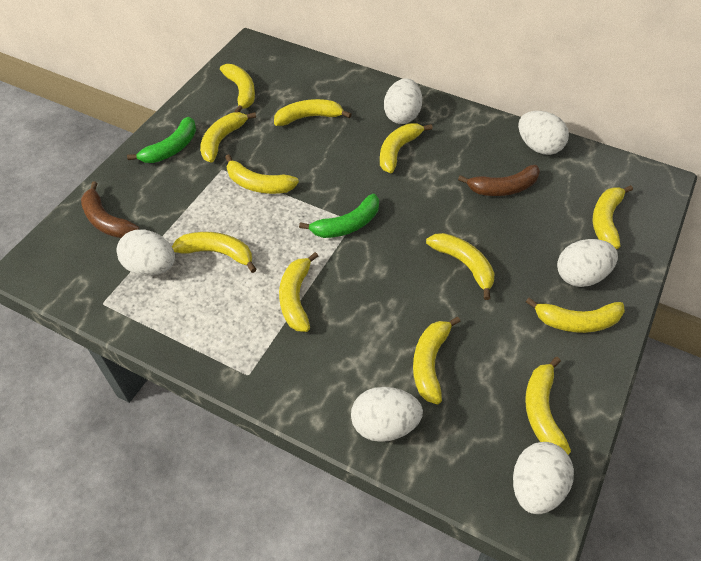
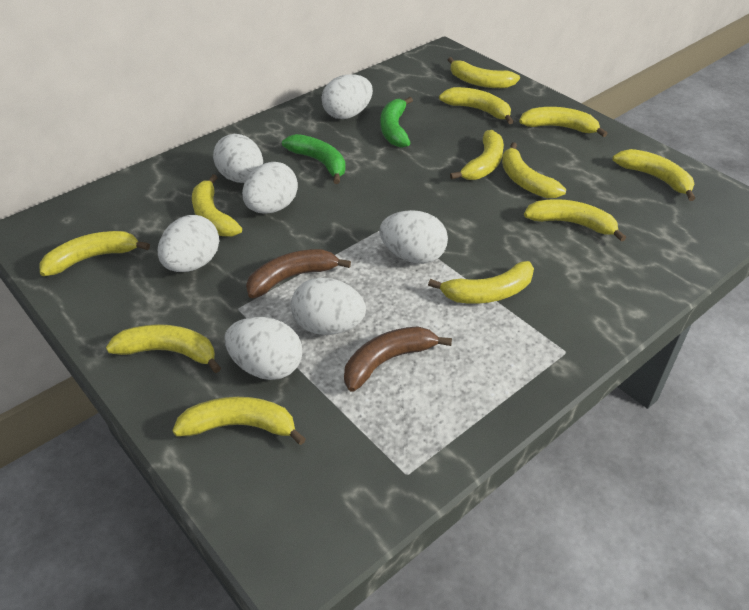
white egg: [117,229,175,276] [351,387,423,442] [384,78,422,124] [513,442,574,514] [518,111,569,155] [557,239,618,287] = 6 -> [158,215,219,272] [213,134,263,183] [225,317,302,380] [242,162,298,214] [291,278,366,335] [322,75,373,119] [379,210,448,264] = 7

